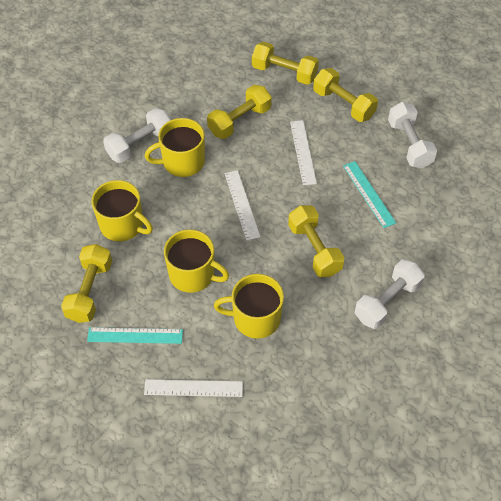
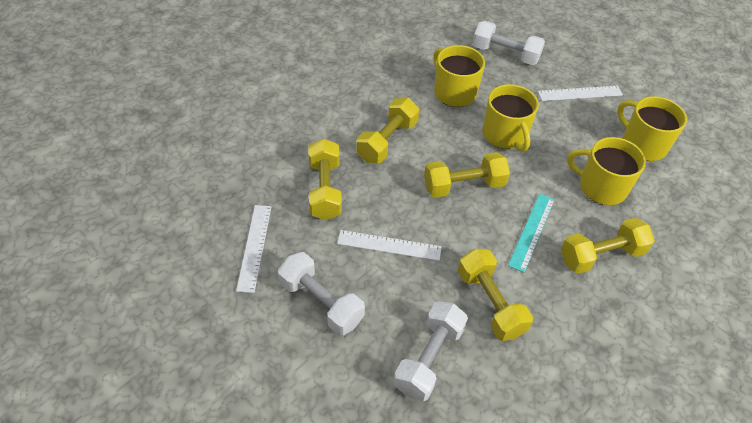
turquoise ruler: [87,327,183,344] [343,161,396,228] = 2 -> [508,194,555,273] = 1

